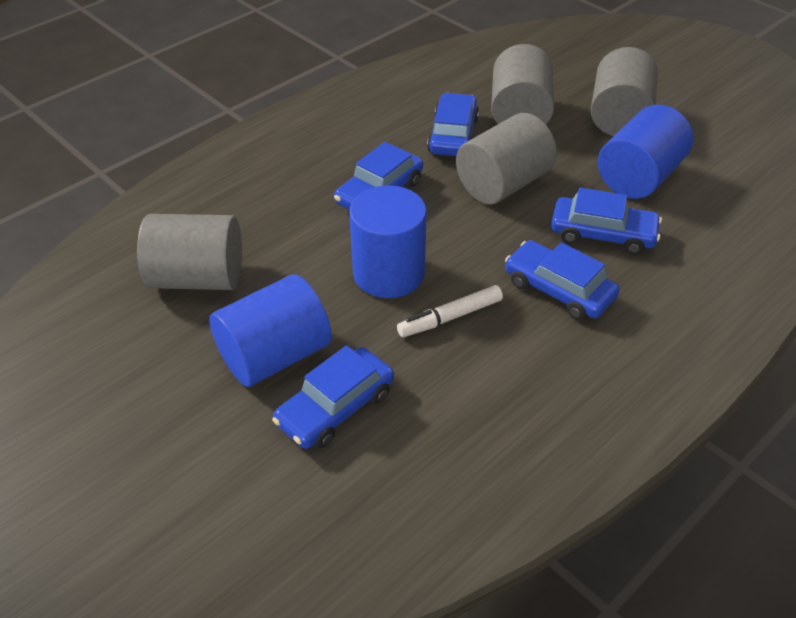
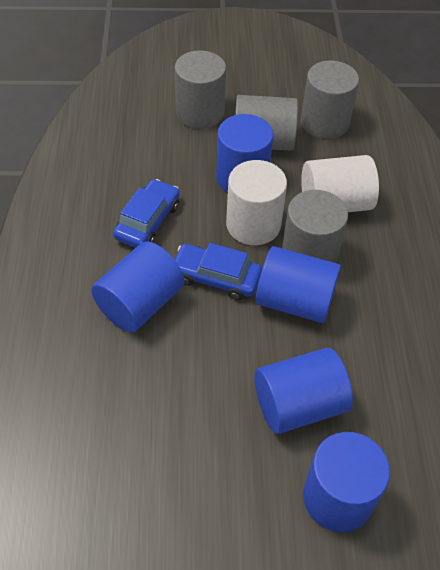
blue car: [272,345,394,449] [334,142,423,210] [427,93,479,156] [505,240,620,320] [551,188,662,255] = 5 -> [113,179,180,248] [175,243,262,300] = 2
blue cylinder: [209,275,332,387] [349,185,427,298] [598,105,693,199] = 3 -> [91,242,184,333] [216,114,273,193] [255,348,353,434] [256,246,341,323] [303,432,390,532] = 5
white cylinder: none = 0 -> [226,160,287,245] [301,155,379,212] = 2
white marker: [397,285,503,337] = 1 -> none = 0

